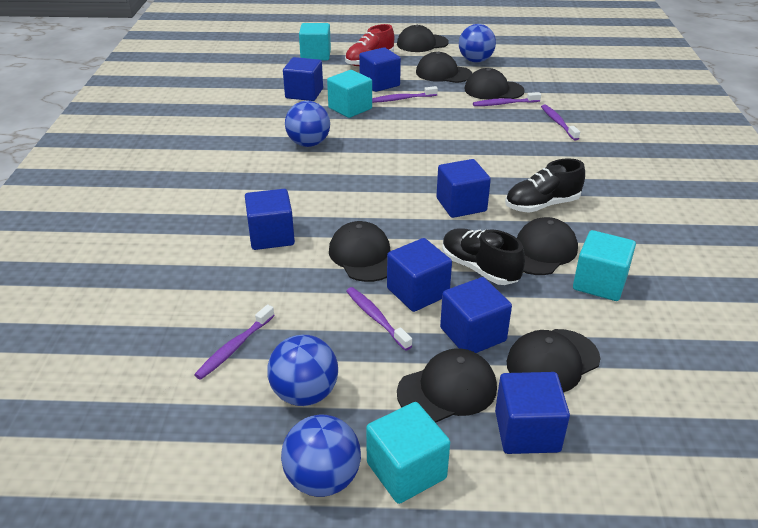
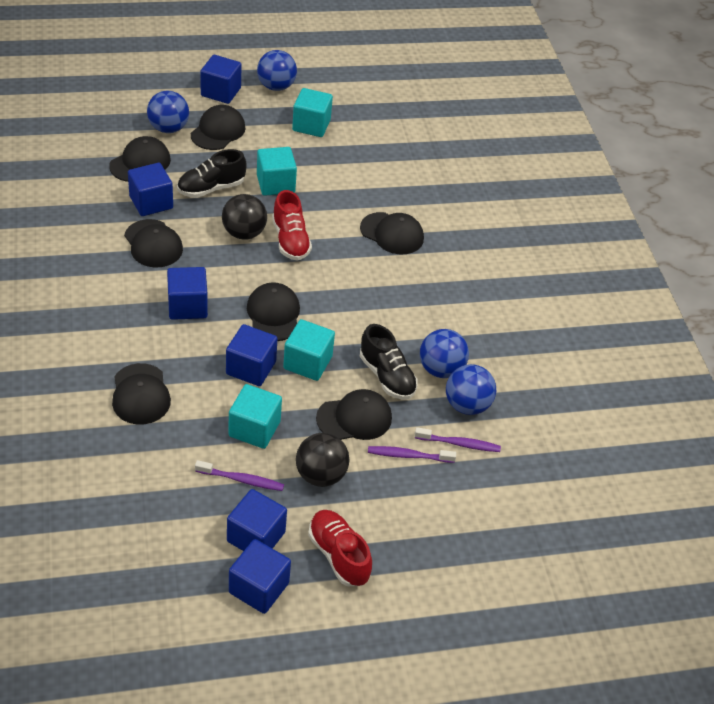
black ball: none = 0 -> [222,194,267,240] [296,433,350,487] = 2
blue cube: [245,189,295,250] [283,57,323,101] [359,47,401,92] [387,238,452,312] [436,159,491,218] [440,277,512,353] [495,372,570,454] = 7 -> [128,163,173,216] [167,267,208,320] [200,55,242,104] [226,324,278,386] [227,489,287,551] [229,539,291,614] = 6
purple toothbrush: [194,305,275,380] [346,287,412,351] [372,86,438,103] [473,92,541,106] [541,105,580,141] = 5 -> [195,460,284,491] [368,446,456,463] [415,427,501,452] = 3
red shoe: [345,24,394,66] = 1 -> [272,190,312,261] [308,510,372,586] = 2

